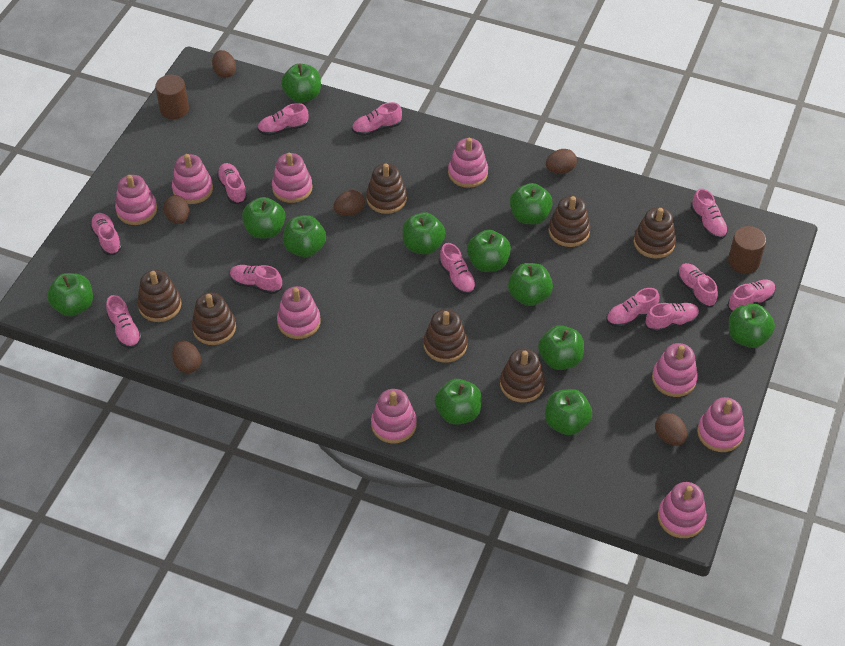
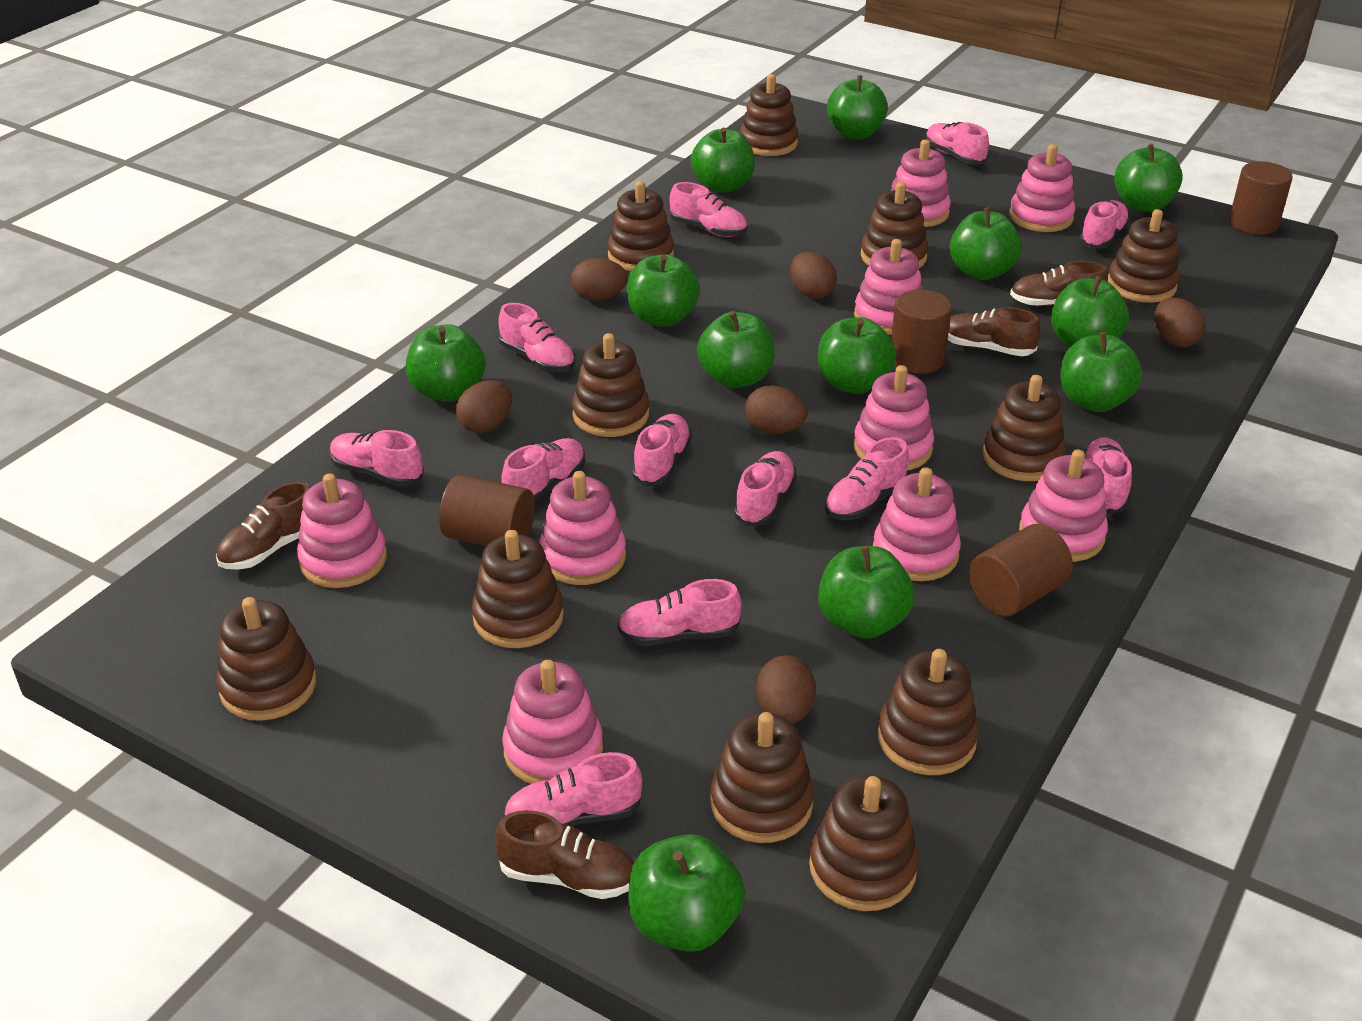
brown cylinder: [155,75,189,119] [728,226,766,274] = 2 -> [439,474,535,546] [891,290,952,374] [969,524,1073,616] [1229,161,1293,235] = 4
brown shoe: none = 0 -> [216,481,310,570] [495,810,634,899] [948,307,1040,356] [1010,261,1108,307] = 4
brown stacking toy: [137,270,182,322] [192,292,236,345] [366,163,407,214] [424,309,467,363] [500,349,545,403] [549,196,590,247] [634,207,676,259] = 7 -> [216,597,316,721] [472,530,564,648] [572,333,649,437] [608,181,674,271] [710,712,814,843] [740,74,798,156] [809,775,919,911] [861,182,928,269] [877,649,979,775] [983,375,1065,481] [1108,209,1180,303] = 11

